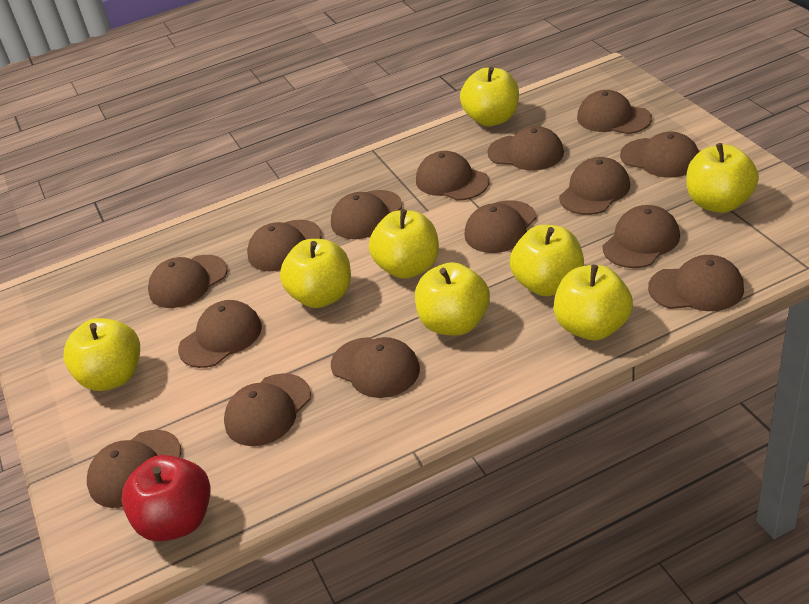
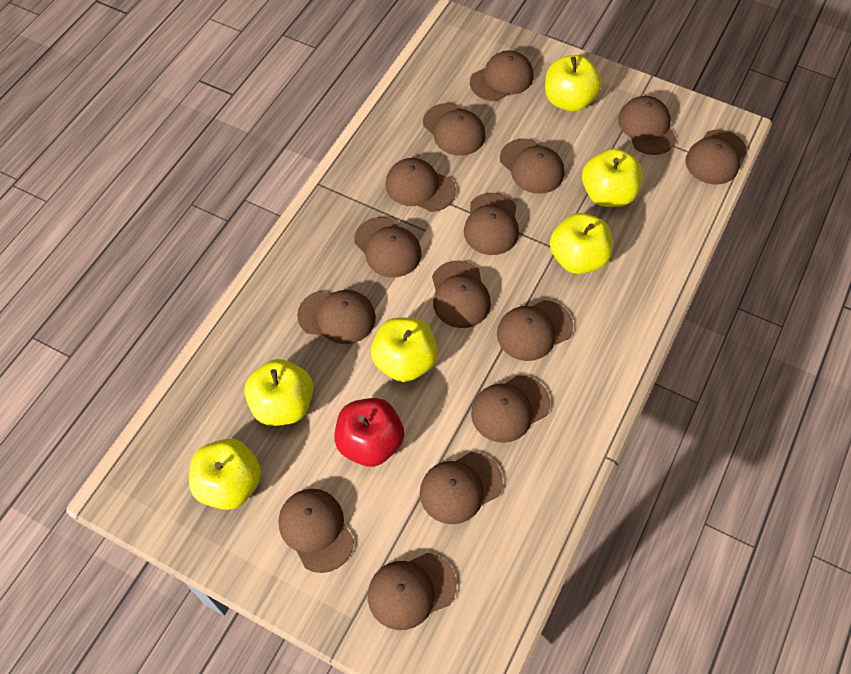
yellow apple: [63,318,140,391] [280,239,351,308] [369,209,439,279] [415,262,490,336] [460,67,519,126] [510,225,584,296] [554,264,633,340] [686,143,759,213] = 8 -> [189,439,261,510] [244,359,313,426] [371,318,438,382] [545,55,602,112] [550,213,613,274] [582,148,643,207] = 6

